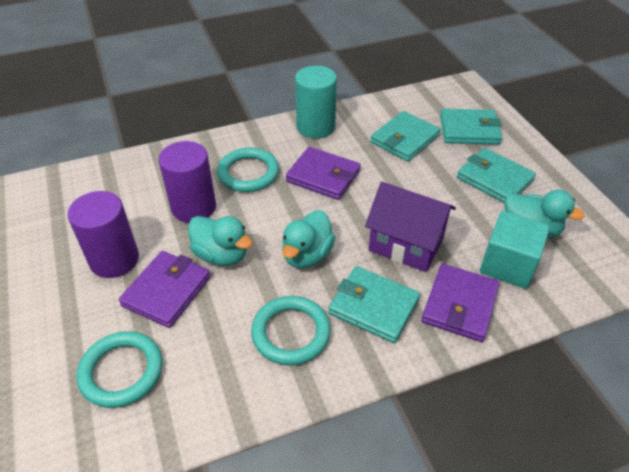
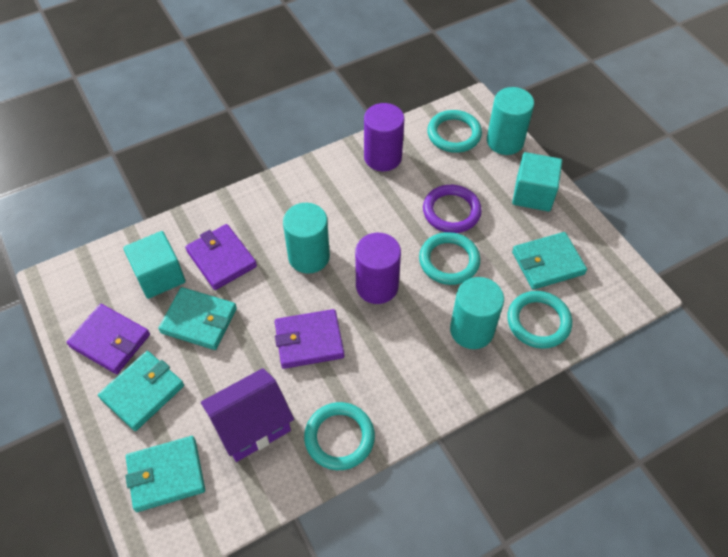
purple ring: none = 0 -> [423,185,482,233] = 1
turquoise cube: [480,211,550,289] = 1 -> [123,231,186,299] [512,152,562,212] = 2
turquoise cylinder: [295,66,337,138] = 1 -> [283,203,330,274] [450,277,504,349] [487,87,534,155] = 3
turquoise duck: [188,216,252,266] [282,210,335,268] [505,190,585,238] = 3 -> none = 0
turquoise ring: [77,331,163,408] [217,148,279,192] [251,296,331,366] = 3 -> [304,402,375,470] [419,232,480,285] [427,110,482,153] [507,291,572,349] = 4

